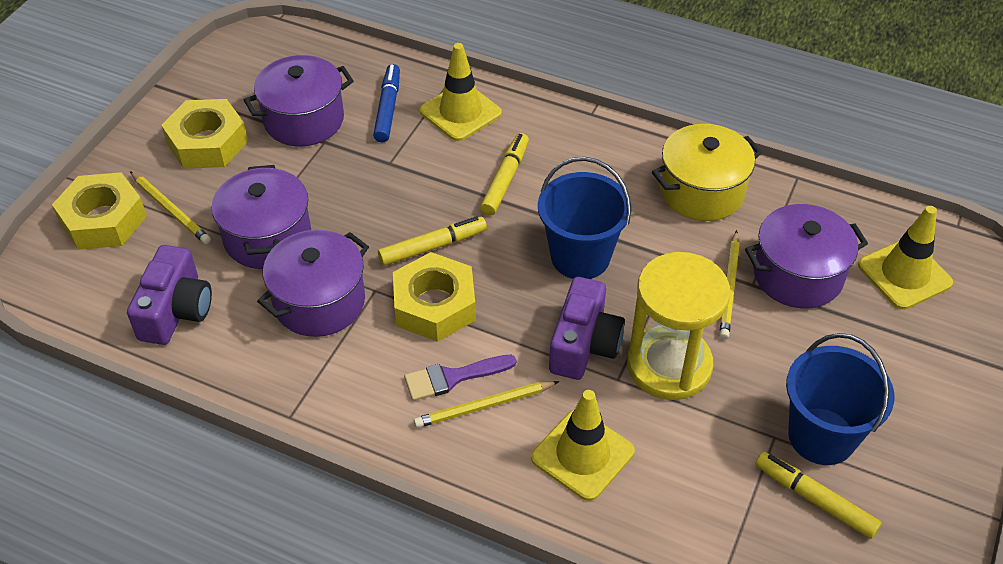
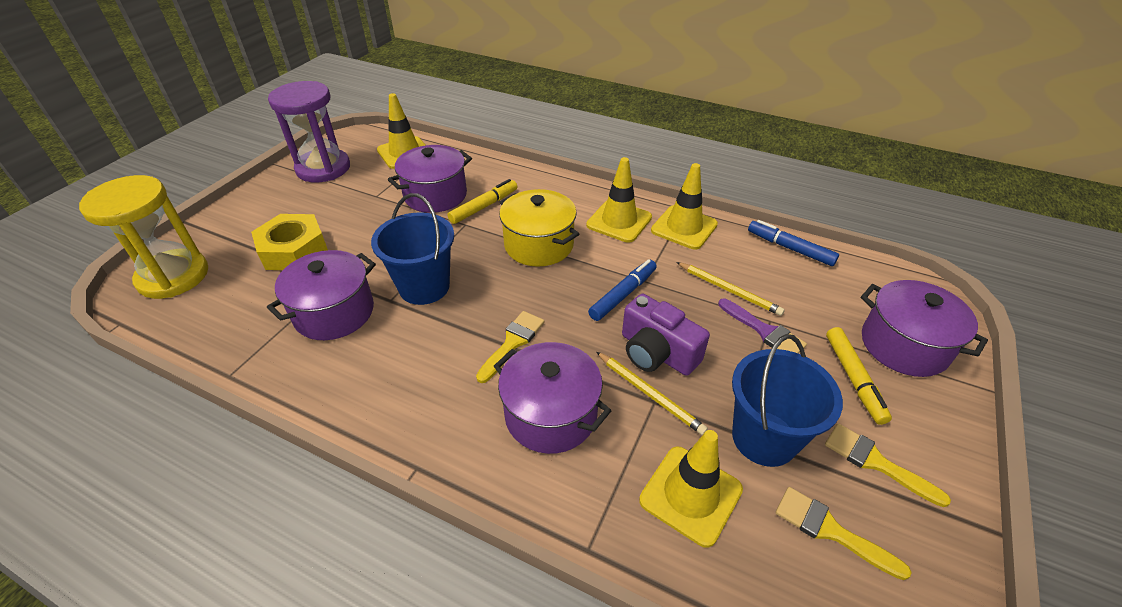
blue marker: [373,64,400,142] = 1 -> [588,259,657,321] [748,220,839,266] = 2
purple camera: [127,245,212,345] [549,277,625,380] = 2 -> [622,294,710,376] = 1
purple hourglass: none = 0 -> [268,81,350,182] = 1
yellow brush: none = 0 -> [476,311,545,383] [776,487,912,580] [825,423,951,507] = 3
yellow marker: [378,216,487,266] [480,133,529,216] [755,451,882,539] = 3 -> [447,179,517,224] [826,327,892,425] = 2
yellow nut: [52,172,147,250] [161,99,248,169] [393,252,476,342] = 3 -> [251,214,328,270] = 1
yellow pencil: [130,171,211,244] [414,381,559,428] [719,230,740,339] = 3 -> [596,352,708,435] [676,262,785,316] = 2
yellow traffic cone: [420,43,502,141] [531,390,635,501] [858,206,953,310] = 3 -> [377,93,425,169] [586,157,652,243] [639,430,743,548] [651,163,718,250] = 4

